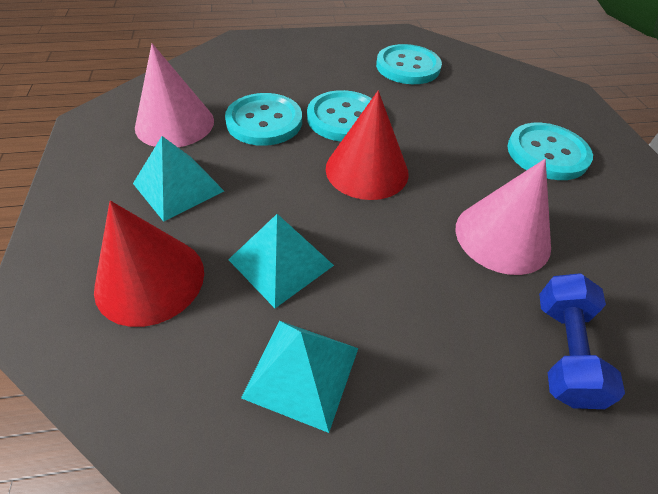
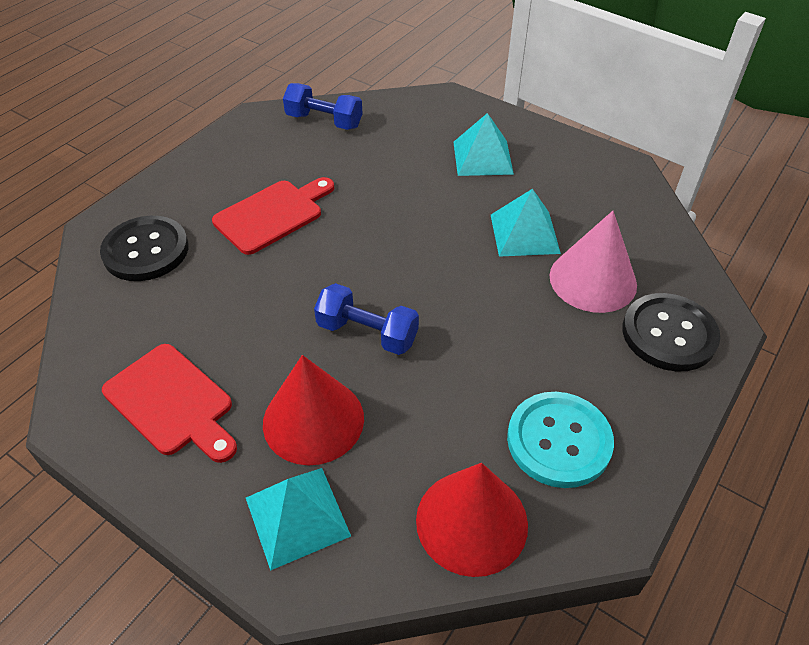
black button: none = 0 -> [100,216,189,281] [622,293,720,372] = 2
blue dumbbell: [539,273,625,409] = 1 -> [283,83,363,130] [314,283,419,355] = 2
pink cone: [135,43,214,147] [455,159,551,275] = 2 -> [549,211,637,313] = 1
red cutting board: none = 0 -> [102,344,237,463] [212,177,334,255] = 2
turquoise button: [225,93,302,146] [307,90,372,141] [376,44,442,84] [507,123,593,180] = 4 -> [507,392,614,488] = 1

